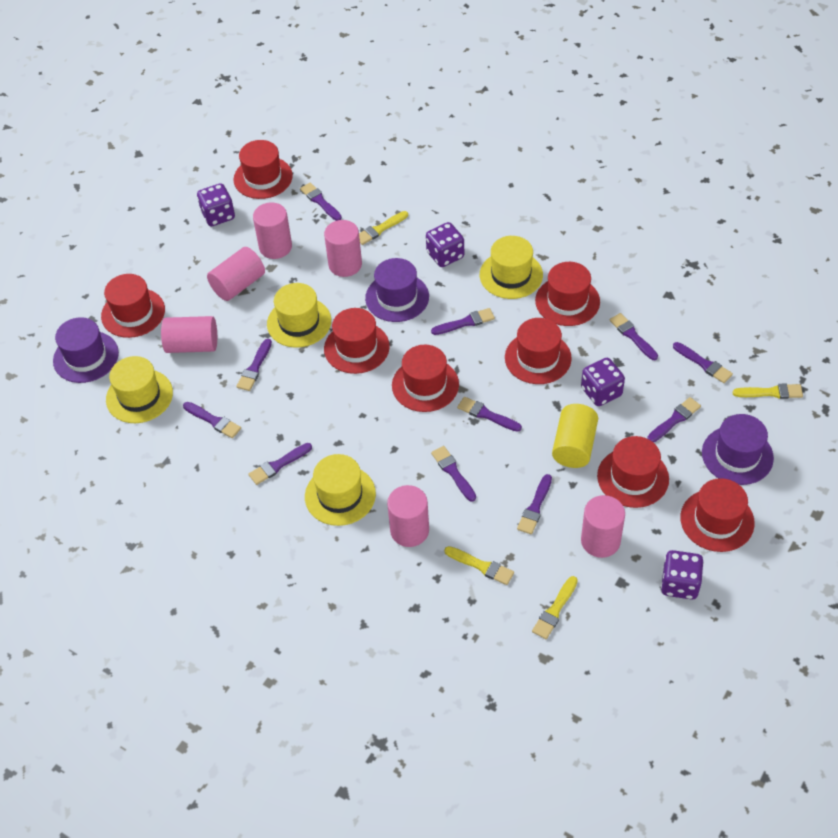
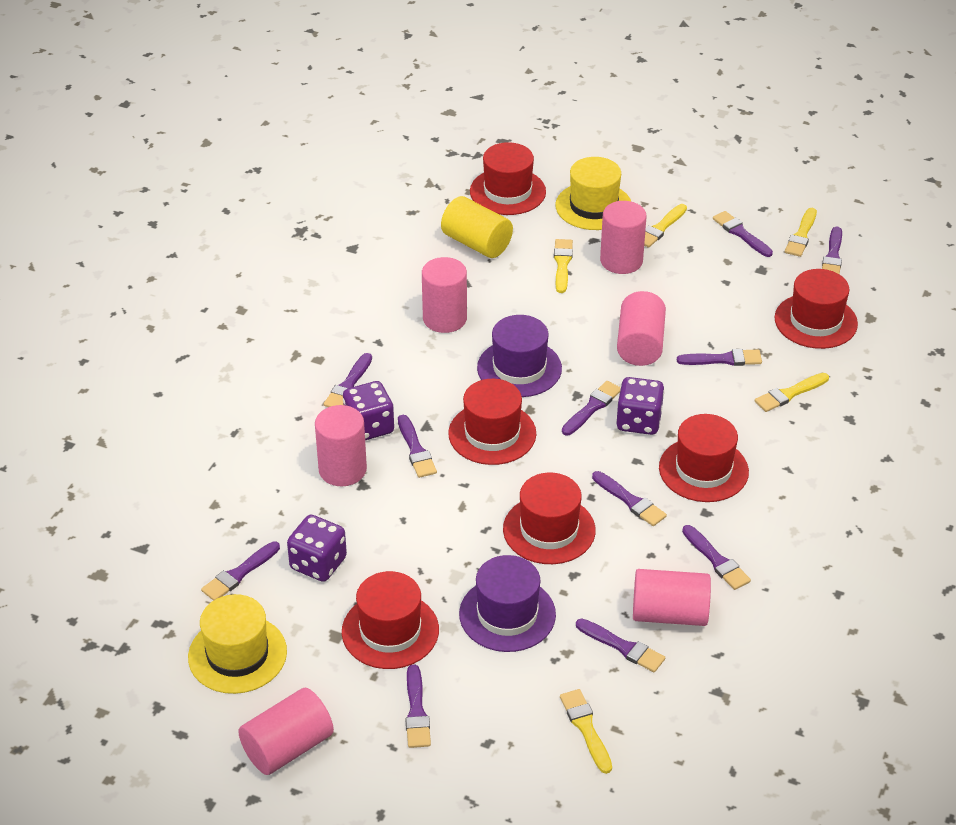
purple dice: [197,183,235,226] [426,222,464,267] [581,358,625,406] [661,550,704,600] = 4 -> [287,515,347,582] [343,381,394,440] [616,377,664,435] = 3
purple hat: [53,317,119,383] [365,258,429,322] [702,414,774,485] = 3 -> [459,555,556,652] [477,315,562,397] = 2
red hat: [101,274,165,338] [234,140,293,199] [324,308,390,374] [392,345,459,412] [505,318,572,384] [535,262,600,326] [597,436,669,508] [680,478,755,552] = 8 -> [342,571,439,669] [448,379,536,465] [470,142,546,215] [503,473,596,564] [659,414,749,502] [775,269,858,349] = 6
yellow brush: [359,211,408,245] [444,546,514,585] [532,576,578,639] [733,384,803,399] = 4 -> [554,239,573,293] [560,689,612,774] [644,204,687,248] [755,373,829,412] [785,208,817,257] = 5
yellow hat: [106,356,173,423] [267,283,331,348] [305,454,376,526] [480,236,543,299] = 4 -> [188,594,287,694] [556,157,631,230] = 2

